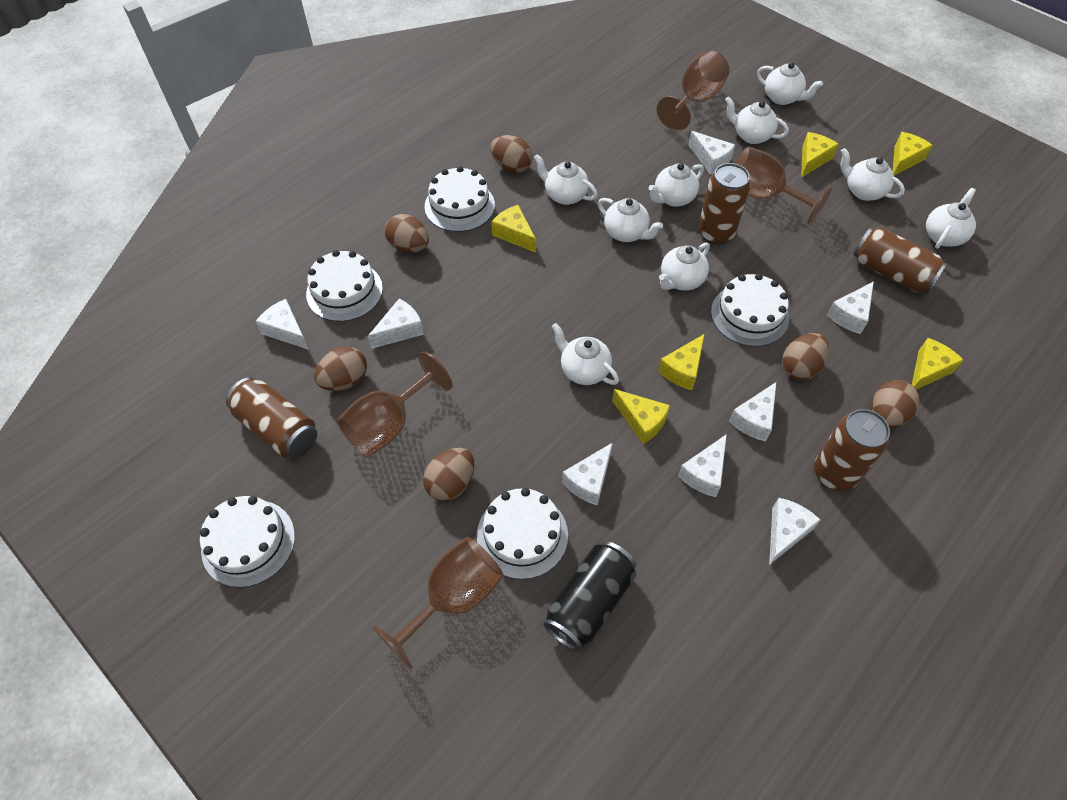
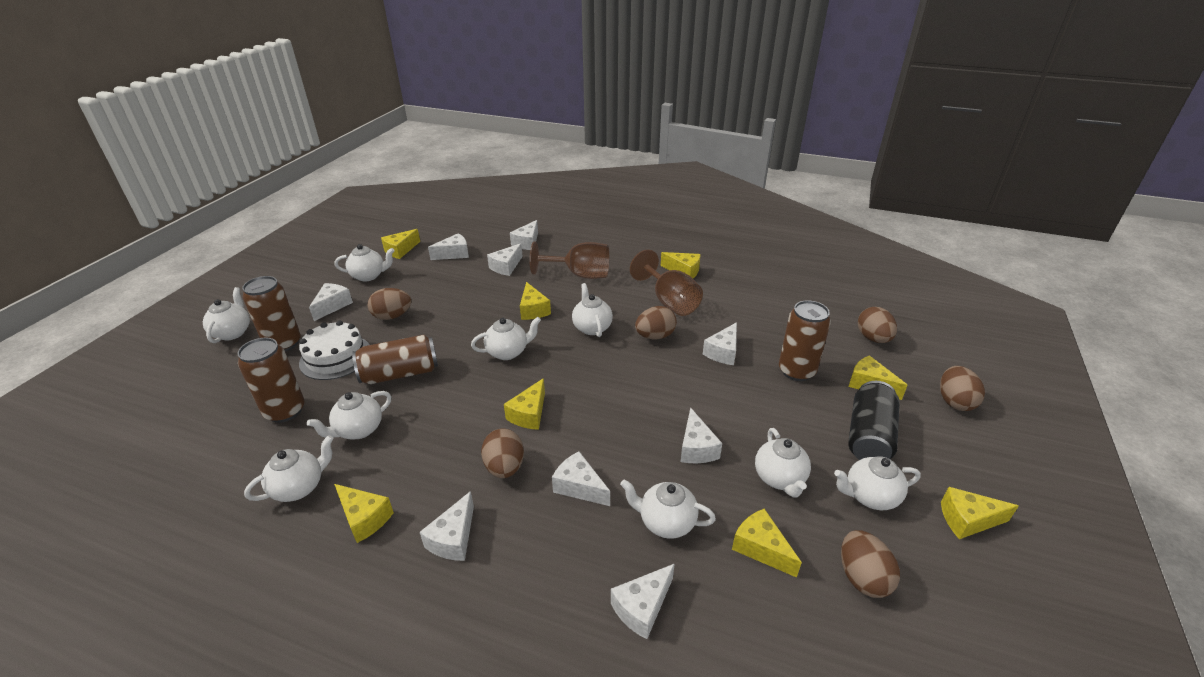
brown goblet: [337,352,453,457] [372,537,504,669] [657,50,729,131] [735,147,832,225] = 4 -> [529,241,609,279] [630,250,703,316] = 2
white cake: [200,496,295,588] [306,250,383,322] [425,166,495,232] [477,488,568,579] [711,273,789,347] = 5 -> [299,320,370,380] = 1
white cheese: [256,299,309,350] [368,299,424,349] [562,443,613,505] [678,434,727,497] [688,131,735,175] [729,382,776,441] [769,498,820,565] [827,281,874,334] = 8 -> [309,283,353,321] [420,491,474,561] [428,233,469,260] [487,243,523,276] [510,220,538,250] [552,451,610,506] [611,564,674,639] [681,407,722,463] [703,322,737,365] = 9
yellow cheese: [491,205,536,253] [612,389,670,444] [658,334,704,390] [801,132,839,178] [893,132,933,175] [912,338,964,390] = 6 -> [334,484,394,543] [381,229,420,259] [504,378,545,430] [520,282,551,320] [661,252,701,278] [732,508,802,578] [848,355,908,400] [941,487,1019,539] = 8

